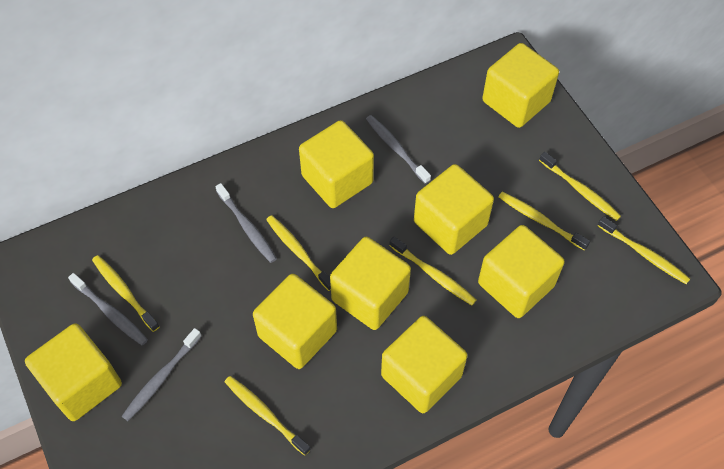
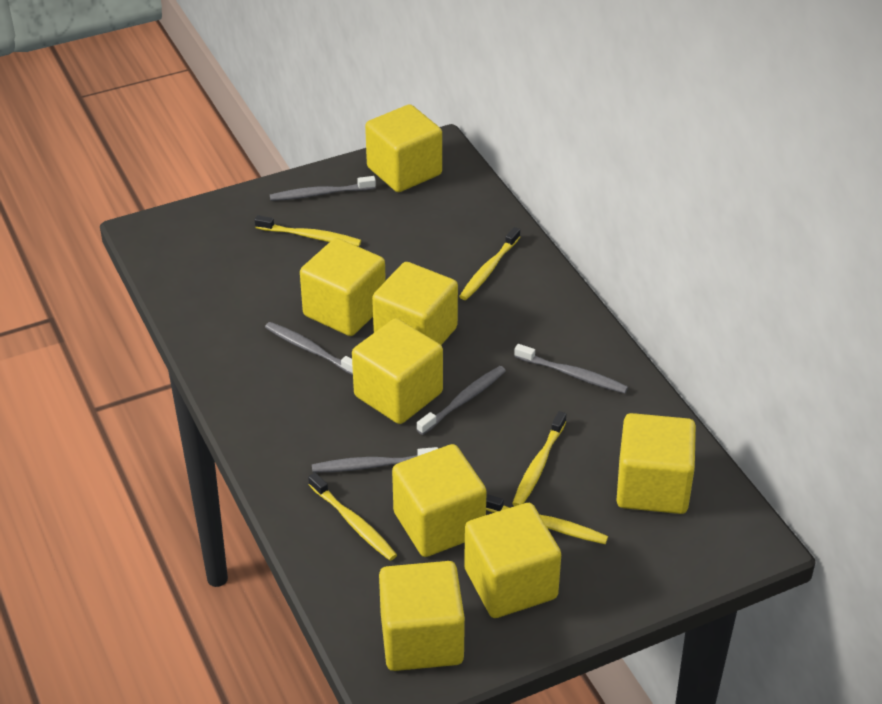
grey toothbrush: [68,273,148,346] [122,328,202,421] [215,183,277,263] [366,115,431,184] = 4 -> [265,322,353,375] [270,176,376,201] [312,447,438,473] [417,366,506,435] [514,344,628,393] = 5
yellow toothbrush: [92,255,160,332] [225,376,311,456] [266,215,331,291] [389,237,476,305] [498,192,590,251] [539,152,621,221] [598,216,690,284] = 7 -> [255,215,361,246] [308,473,397,561] [459,227,520,300] [486,494,608,544] [512,411,566,506] = 5

